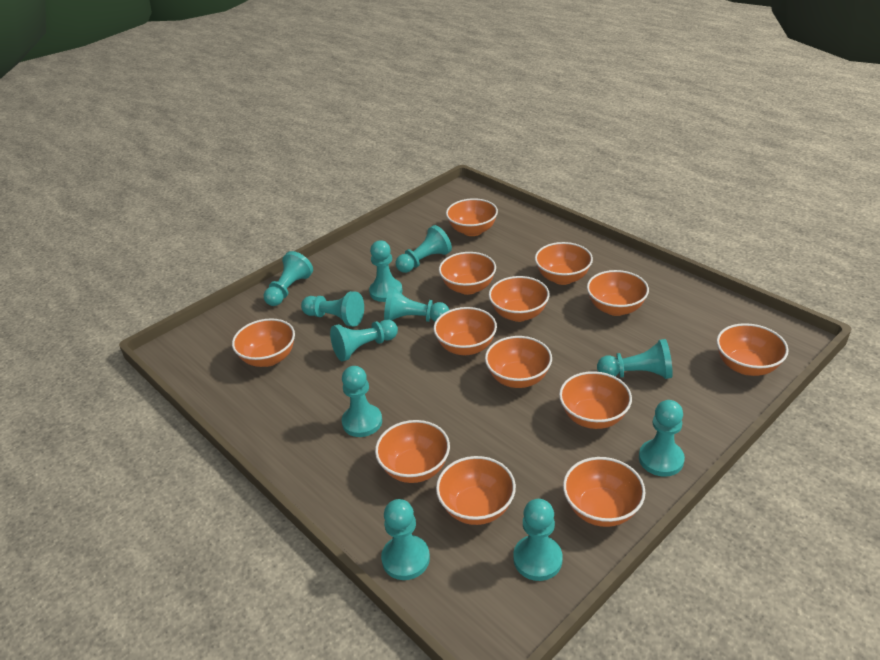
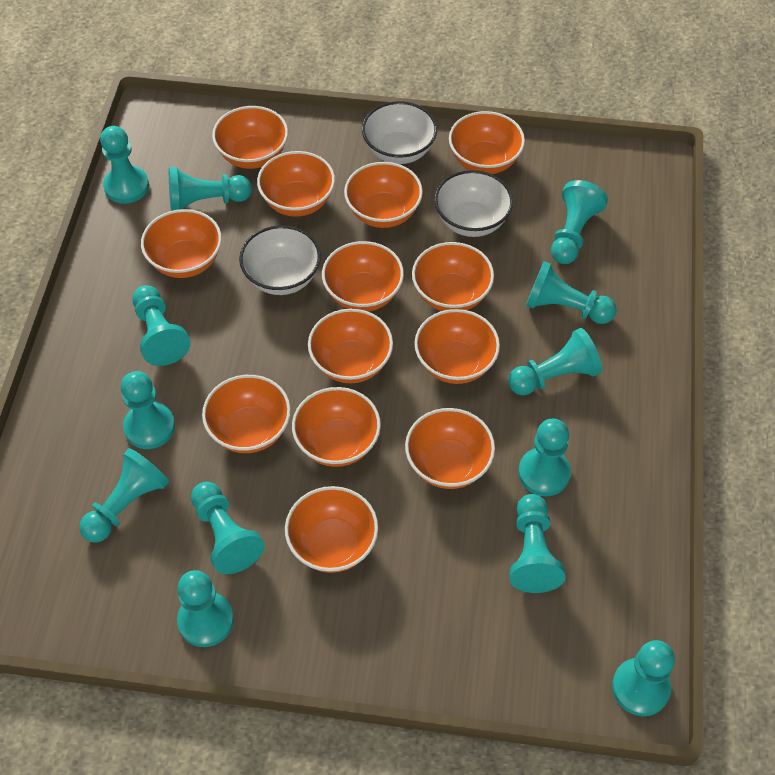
turquoise pawn: [263,251,313,306] [301,291,364,327] [330,319,398,361] [342,366,382,437] [369,240,402,302] [381,499,430,580] [384,287,449,322] [396,225,452,273] [513,499,563,581] [597,339,673,379] [639,400,685,477] = 11 -> [79,448,169,543] [100,126,149,204] [121,371,175,449] [133,285,190,366] [169,167,252,211] [177,570,234,647] [191,482,265,574] [508,328,602,395] [509,494,566,593] [518,418,571,496] [526,261,617,324] [551,180,608,264] [612,640,675,716] = 13
white bowl: none = 0 -> [239,225,321,295] [362,101,437,164] [434,170,513,237] = 3

